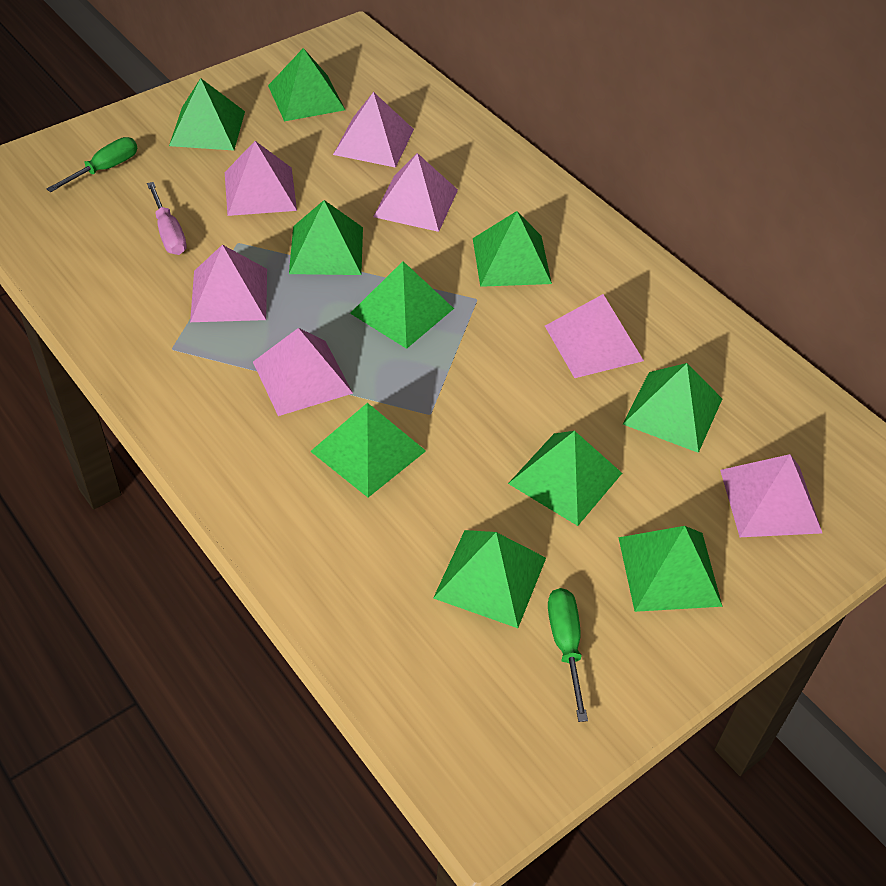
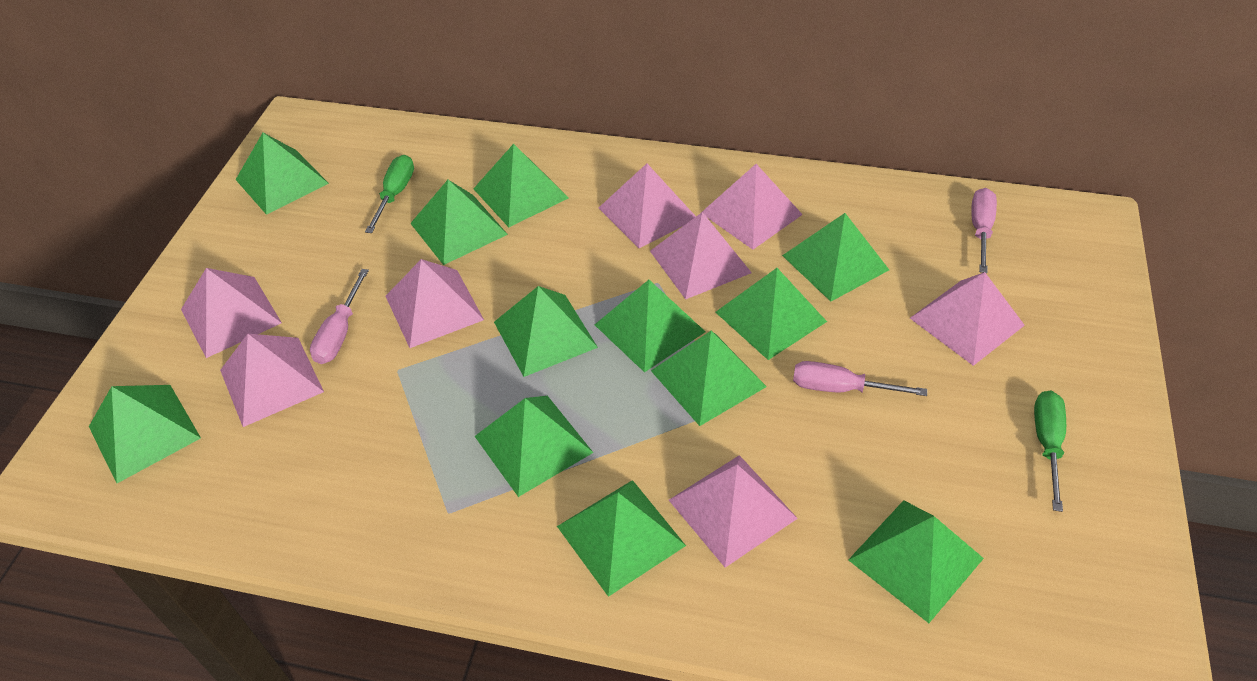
green pyramid: [169,78,245,151] [268,48,345,121] [289,200,363,275] [310,403,426,497] [350,261,454,349] [433,530,546,628] [473,211,552,287] [508,431,622,526] [618,526,723,612] [623,363,722,453] = 10 -> [89,385,201,483] [236,133,329,215] [410,180,508,265] [473,144,568,227] [475,396,593,497] [494,286,598,377] [557,480,686,597] [595,280,706,372] [651,331,767,426] [715,268,827,360] [782,213,889,302] [848,500,984,623] = 12
pink pyramid: [190,245,267,322] [225,141,297,216] [253,328,353,416] [333,92,414,168] [373,153,458,232] [545,294,644,378] [720,454,822,537] = 7 -> [181,268,282,358] [220,334,324,427] [386,259,484,348] [599,163,696,248] [650,212,752,300] [669,455,798,568] [701,164,803,250] [910,272,1025,366] = 8
pink screwdriver: [147,182,187,255] = 1 -> [310,269,369,364] [793,361,927,396] [971,188,997,273] = 3

